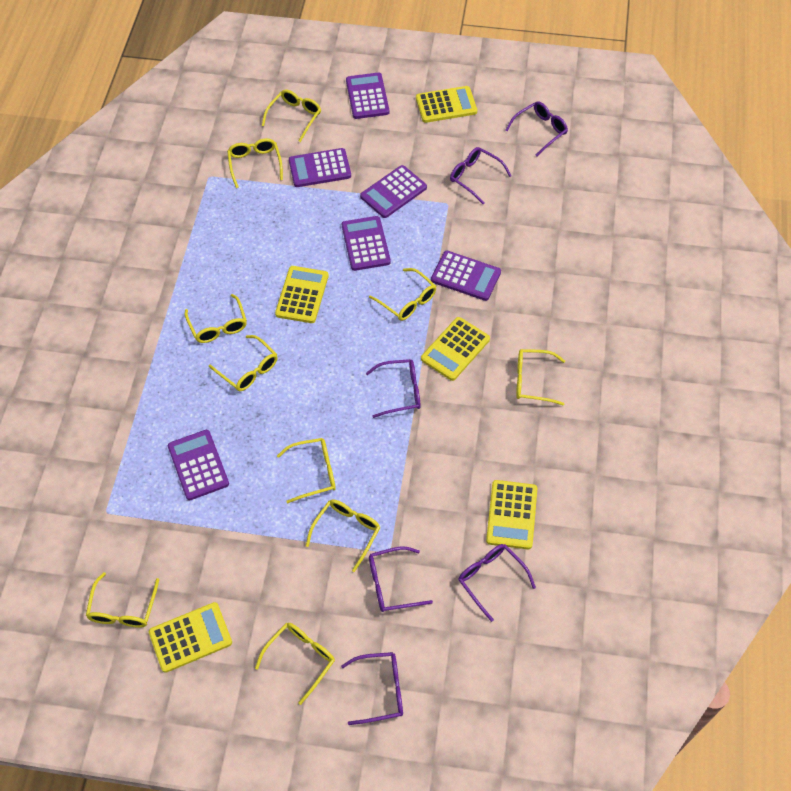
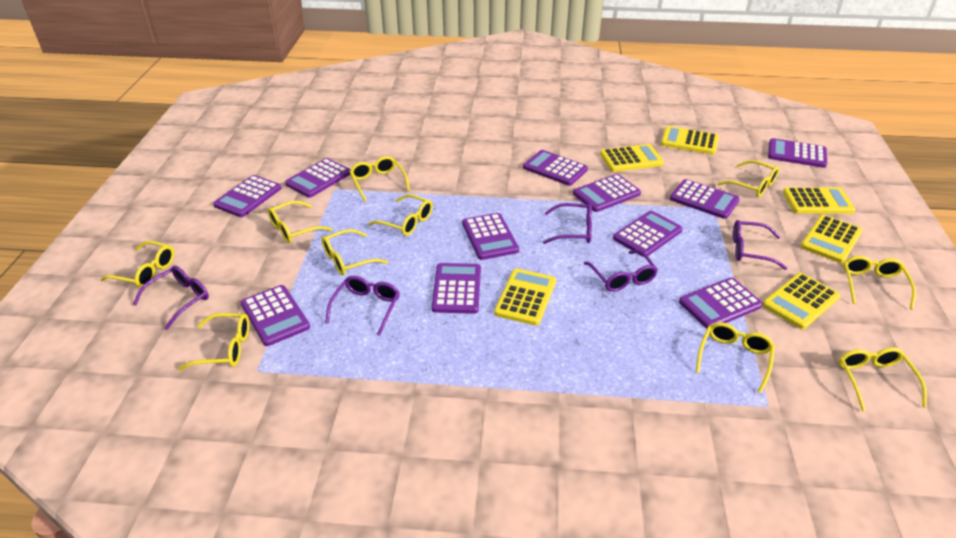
purple calculator: [168,430,229,500] [289,148,351,187] [342,216,391,271] [346,73,389,119] [360,165,427,218] [431,251,501,301] = 6 -> [213,175,282,217] [240,285,310,346] [285,158,351,198] [432,263,481,314] [462,213,519,260] [523,150,588,186] [573,174,641,212] [613,211,683,257] [670,179,740,219] [679,277,763,329] [768,138,827,168] = 11
purple glasses: [341,652,403,725] [366,359,421,418] [369,547,433,612] [450,147,512,204] [458,544,536,622] [506,101,568,156] = 6 -> [133,266,209,330] [325,276,400,336] [543,203,592,244] [583,250,658,292] [733,220,787,270] = 5
yellow calculator: [149,602,232,673] [275,266,329,323] [416,86,477,123] [421,317,490,381] [486,480,538,549] = 5 -> [494,269,556,326] [600,144,664,172] [661,126,719,154] [762,273,840,329] [783,187,855,214] [801,215,862,263] = 6

